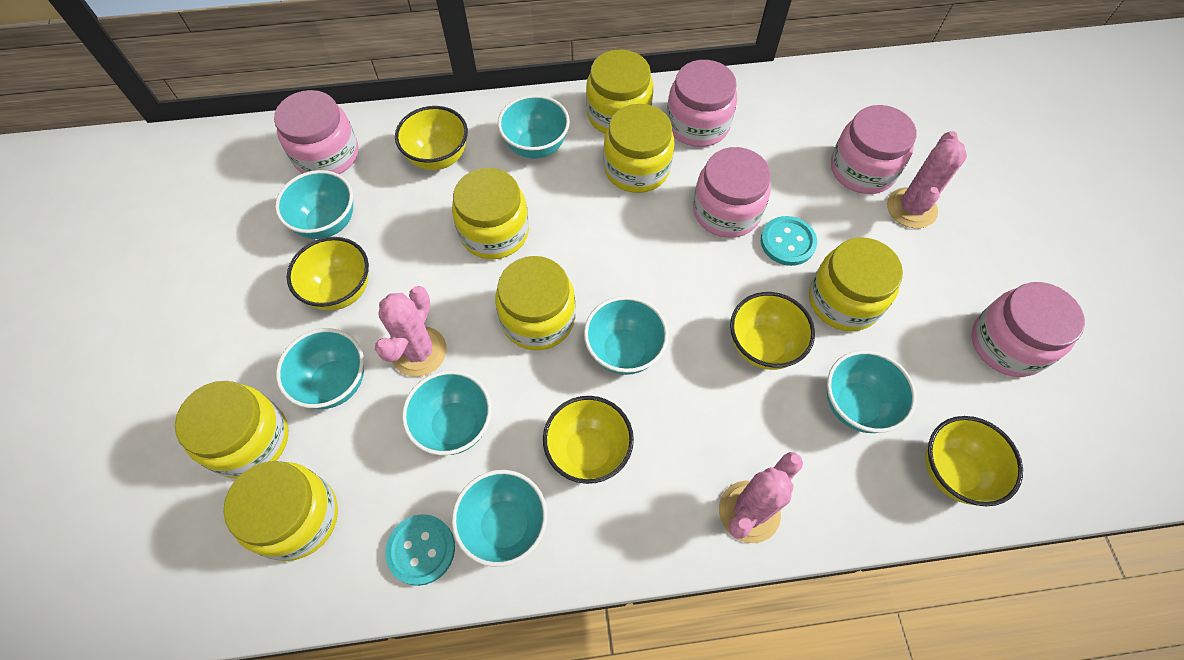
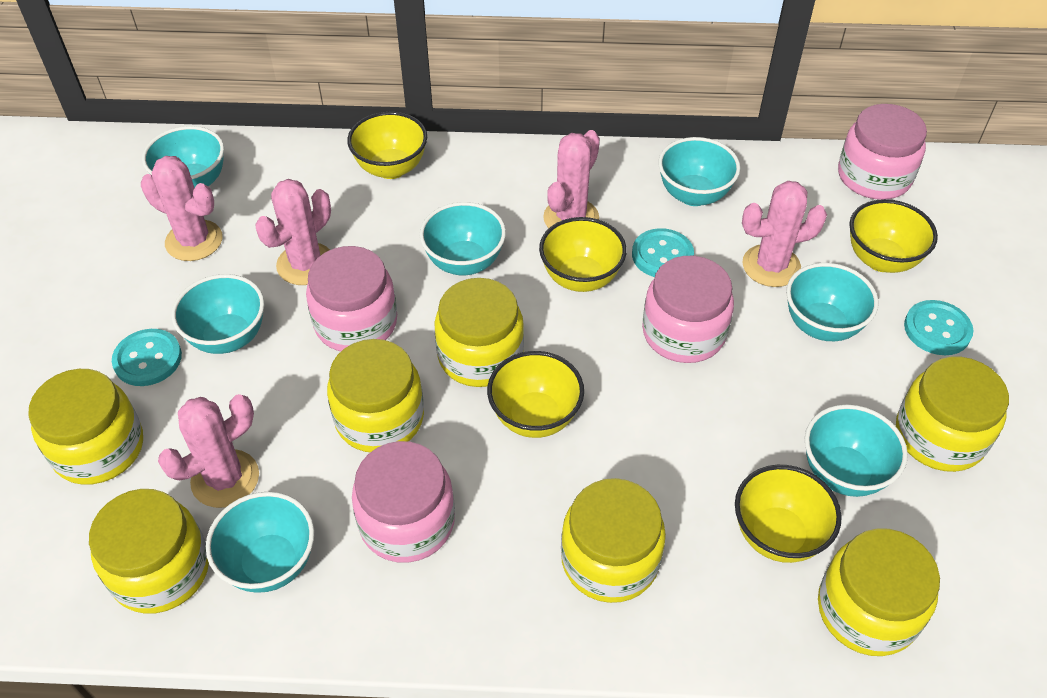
pink cactus: [375,286,447,377] [719,452,803,543] [887,131,967,228] = 3 -> [141,156,223,261] [158,394,259,508] [255,179,331,285] [543,130,600,228] [742,181,827,287] = 5
pink jar: [274,90,358,174] [667,60,737,147] [693,147,771,238] [831,105,916,194] [972,282,1085,377] = 5 -> [306,246,397,351] [352,441,455,563] [642,256,734,363] [838,104,927,200] = 4
turquoise button: [385,514,455,586] [761,216,817,266] = 2 -> [112,329,182,386] [632,228,694,277] [904,300,973,355] = 3

